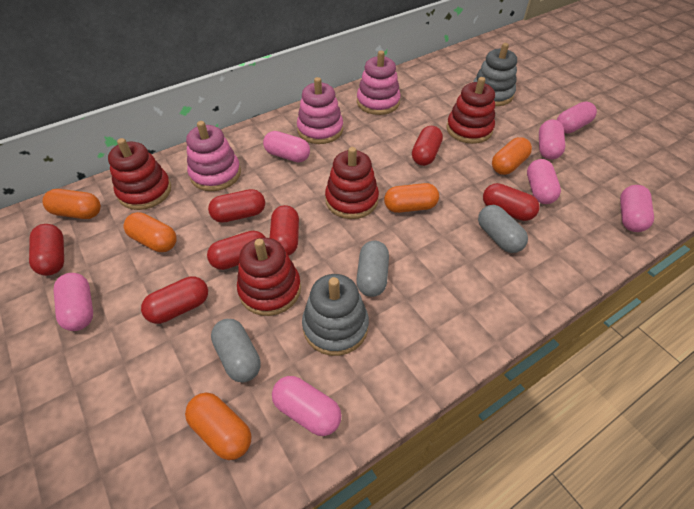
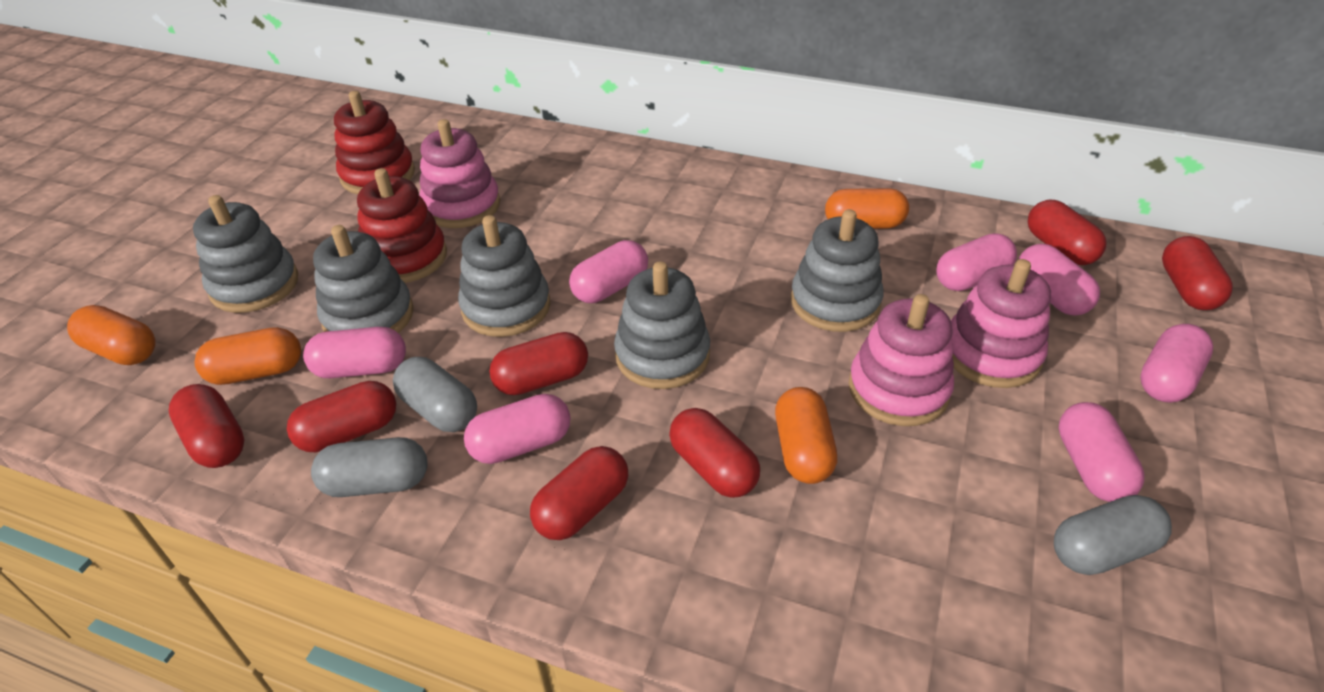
grey stacking toy: [302,274,369,356] [473,43,517,106] = 2 -> [193,195,298,313] [313,225,414,333] [458,215,551,337] [614,261,710,389] [791,209,883,332] = 5
orange capsule: [42,189,101,219] [124,212,176,252] [185,393,251,460] [384,183,439,213] [492,137,532,175] = 5 -> [67,305,155,365] [195,327,301,385] [775,387,837,484] [825,188,909,229] = 4
red stacking toy: [108,138,171,210] [237,238,301,316] [325,147,379,219] [446,77,495,144] = 4 -> [334,91,415,194] [357,168,447,283] = 2

